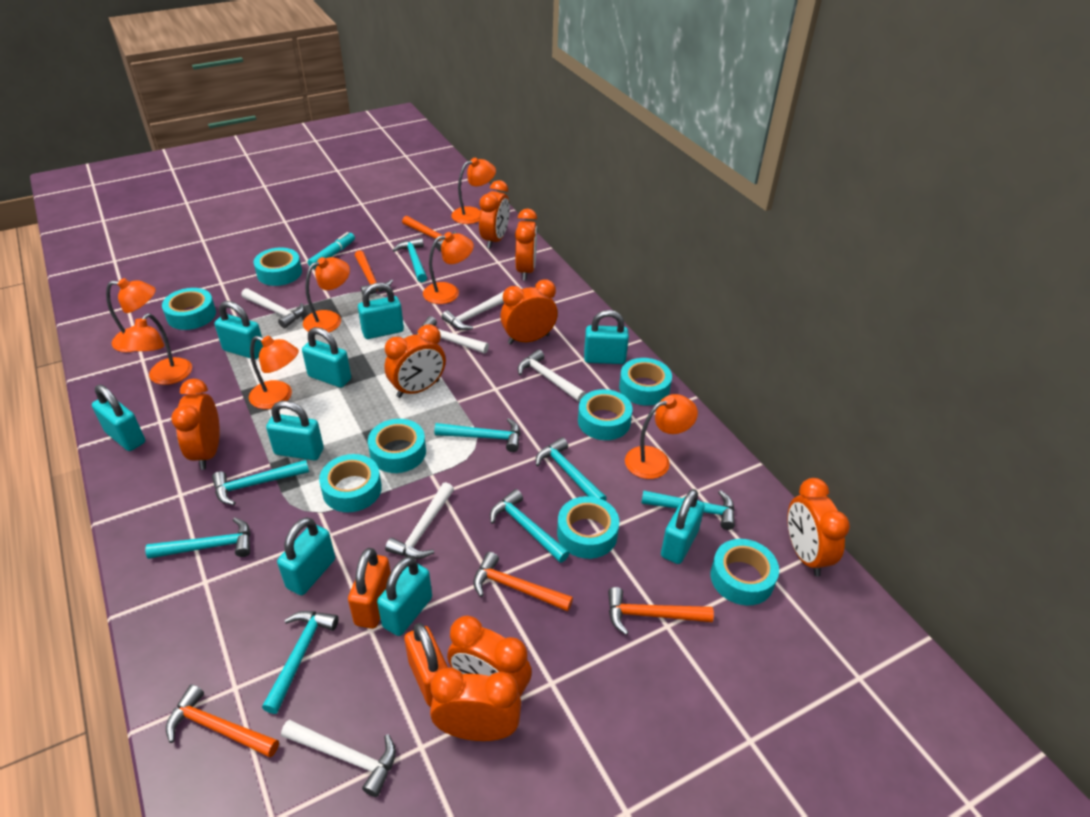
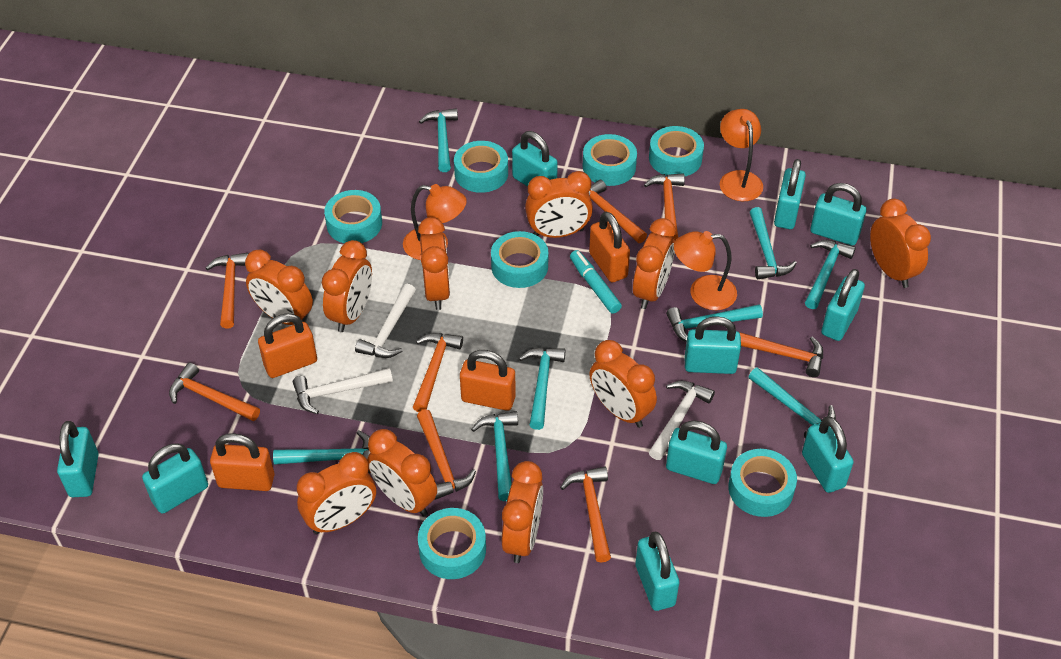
orange clock: [171,379,220,470] [385,324,446,398] [430,667,521,741] [447,616,532,696] [479,180,510,249] [500,279,558,345] [515,209,537,281] [787,478,850,576] = 8 -> [245,250,313,325] [297,452,376,534] [322,240,372,332] [367,429,437,517] [418,217,450,310] [502,461,543,563] [525,171,593,238] [589,340,657,428] [633,218,676,309] [870,199,931,288] = 10
orange hammer: [166,685,279,757] [355,250,393,295] [402,216,456,251] [473,552,573,612] [608,587,714,635] = 5 -> [169,363,260,421] [206,253,249,329] [413,333,463,412] [417,410,476,500] [560,467,611,563] [589,180,647,243] [644,173,685,240] [739,332,823,377] = 8
orange lamp: [106,278,156,352] [119,313,192,385] [249,336,299,409] [303,257,350,332] [423,232,474,304] [451,158,496,224] [625,394,698,479] = 7 -> [403,184,467,260] [674,231,737,310] [720,109,763,201] = 3
orange padlock: [348,548,391,629] [404,623,448,707] = 2 -> [210,433,275,491] [258,313,317,378] [460,350,516,411] [589,212,630,282] = 4
turquoise padlock: [92,385,145,451] [214,301,263,359] [266,401,324,460] [277,517,335,595] [302,327,351,388] [358,283,404,339] [377,556,432,636] [584,310,629,364] [661,489,704,564] = 9 -> [57,421,99,497] [142,443,208,514] [512,131,558,186] [635,532,679,611] [666,421,727,484] [685,316,741,374] [774,159,806,229] [802,416,854,493] [810,183,866,246] [821,269,865,341] = 10
turquoise tape: [162,288,216,330] [254,247,302,286] [319,454,382,512] [368,419,426,473] [557,496,619,559] [578,389,632,440] [619,358,672,406] [711,539,779,605] = 8 -> [324,190,382,243] [418,508,486,579] [454,141,508,193] [491,231,548,288] [583,134,637,186] [649,126,704,176] [728,449,797,517] = 7
white hammer: [241,288,304,328] [281,720,396,797] [385,482,454,559] [416,316,489,354] [441,291,504,330] [518,349,586,402] = 6 -> [293,368,393,414] [355,284,416,358] [649,381,715,460] = 3

